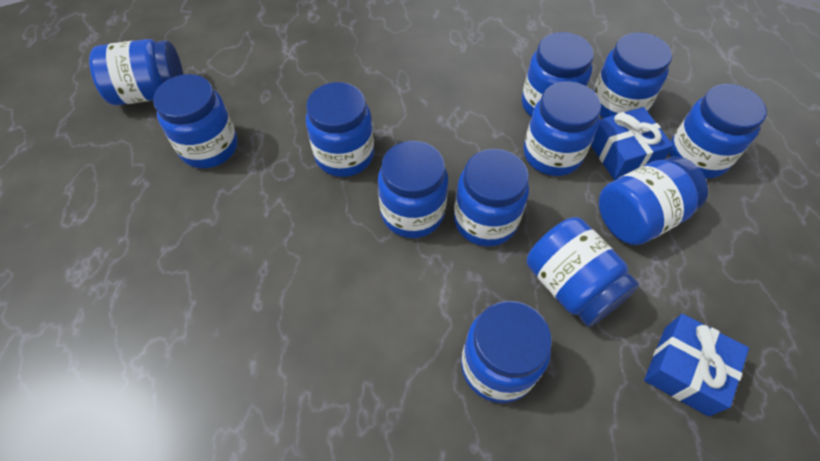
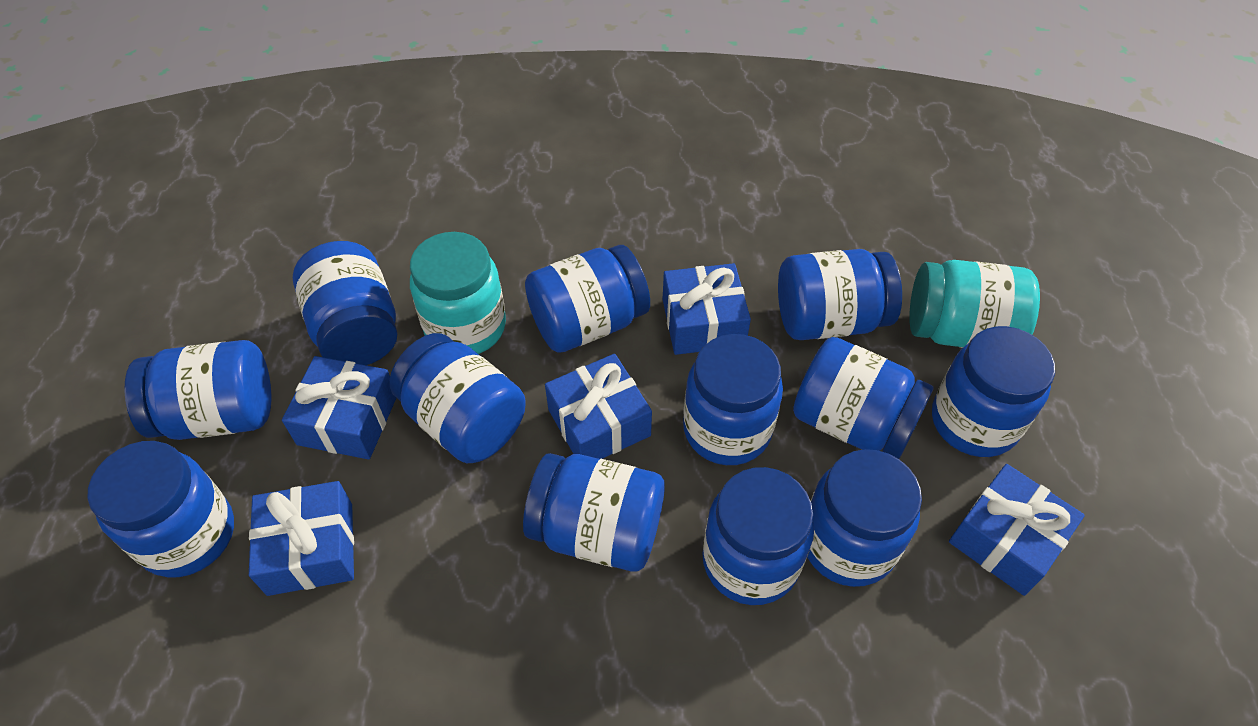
blue gift: [591,107,674,180] [644,314,749,416] = 2 -> [249,481,354,596] [282,356,396,459] [545,354,652,459] [663,263,751,355] [949,464,1085,596] = 5
turquoise jar: none = 0 -> [410,232,506,354] [909,260,1040,348] = 2

